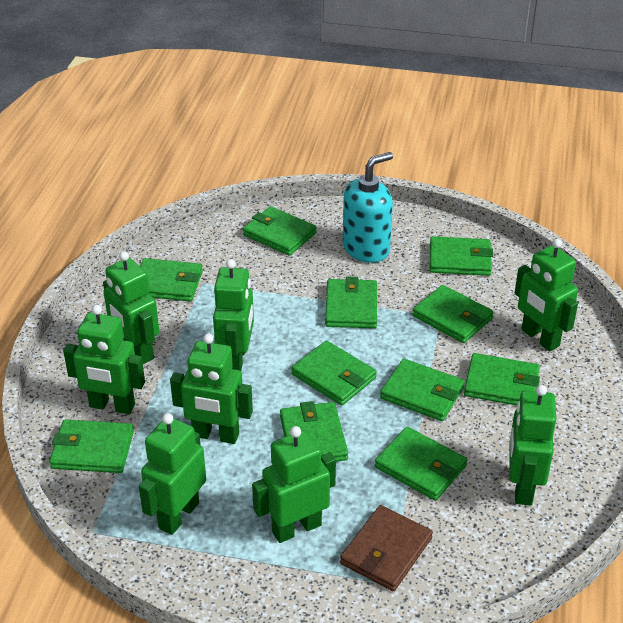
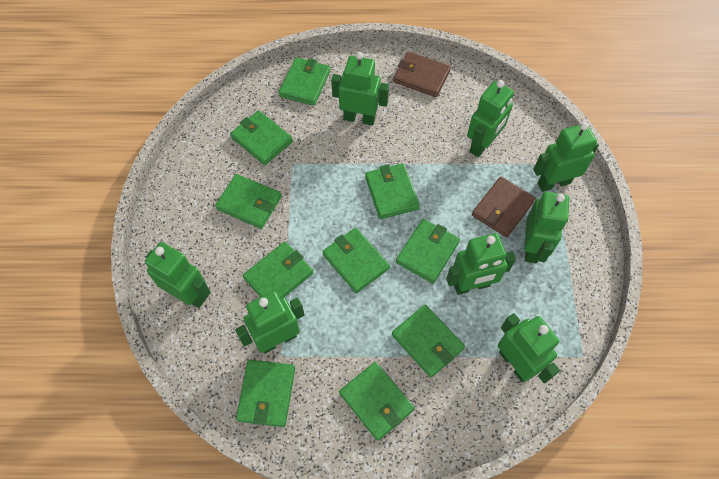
brown wallet: [340,505,433,591] = 1 -> [393,52,451,97] [472,176,536,238] = 2
green wallet: [49,419,134,473] [140,258,203,301] [243,206,317,256] [280,401,348,462] [292,341,377,406] [325,277,377,328] [375,427,467,501] [380,359,465,421] [413,285,494,343] [430,236,493,276] [464,353,540,406] = 11 -> [215,174,282,229] [230,110,293,165] [236,360,295,427] [243,242,313,298] [279,57,330,106] [322,228,390,293] [339,362,415,441] [365,163,420,219] [392,304,465,377] [396,219,460,283] = 10
turquoise soap dispenser: [343,152,393,263] = 1 -> none = 0

